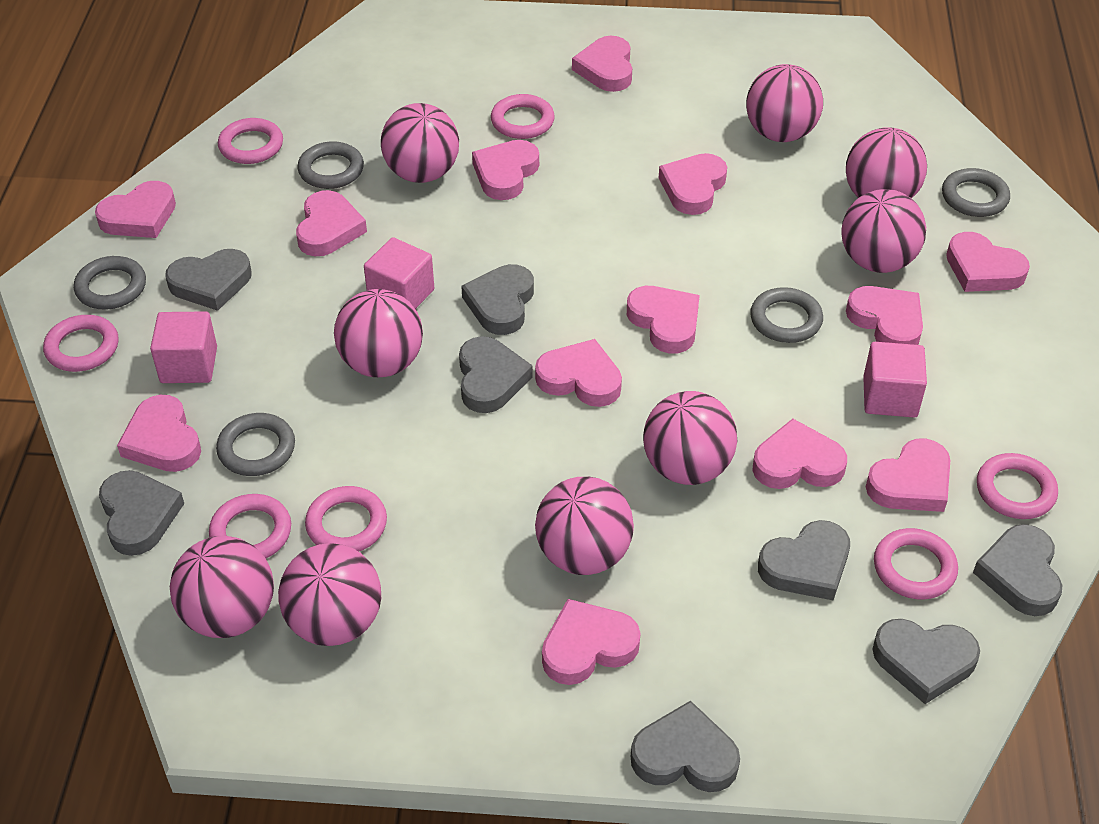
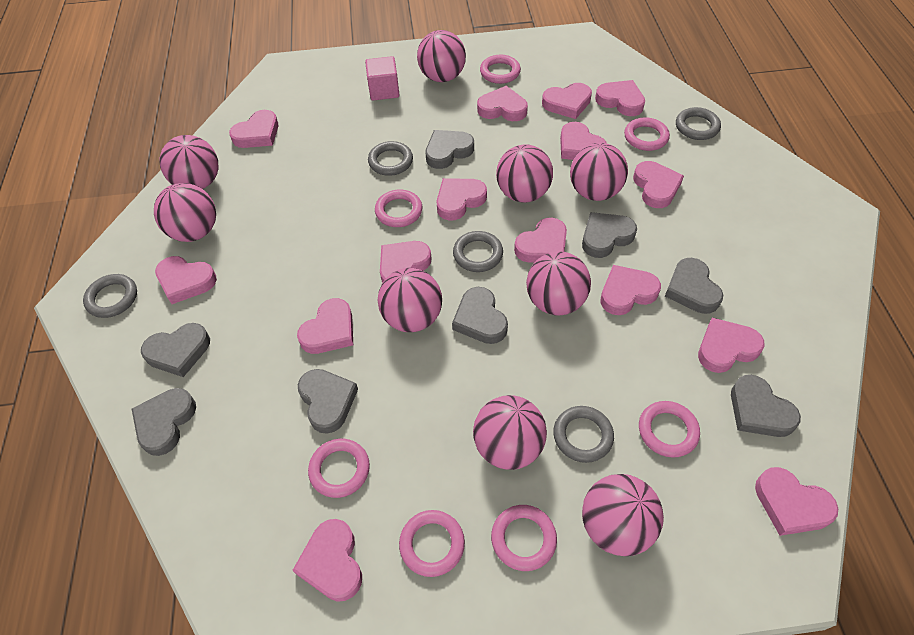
pink cube: [150,311,217,383] [364,237,434,309] [863,342,927,417] = 3 -> [365,56,399,100] = 1
pink heart: [95,181,176,238] [117,395,201,472] [296,190,367,256] [472,140,539,200] [535,339,622,407] [542,599,641,685] [572,36,632,92] [627,286,700,354] [659,153,727,215] [752,419,847,489] [846,286,923,345] [866,438,950,512] [946,232,1030,292] = 13 -> [155,256,217,304] [229,110,278,148] [292,519,362,602] [297,298,353,354] [380,241,432,283] [437,178,487,221] [477,86,528,121] [514,218,567,263] [542,83,592,119] [560,122,606,160] [595,80,645,116] [600,265,661,315] [633,161,684,208] [698,318,765,373] [755,467,838,536] = 15

